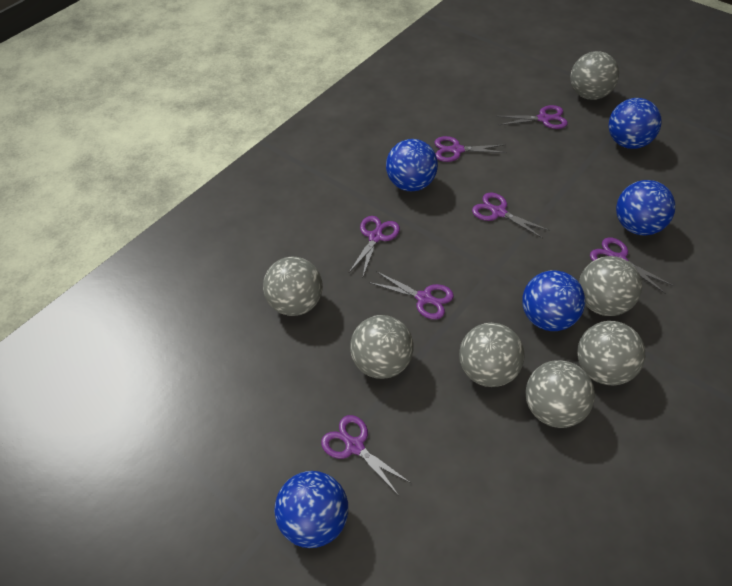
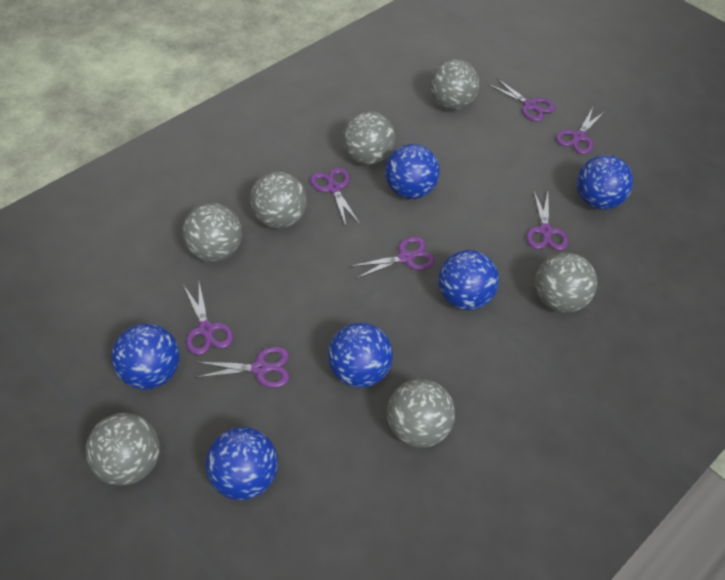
blue ball: [274,471,348,548] [386,139,438,191] [522,271,585,331] [608,98,662,149] [616,180,675,236] = 5 -> [111,323,180,390] [206,427,278,500] [328,323,393,388] [385,144,440,199] [438,250,499,310] [577,155,633,210] = 6

